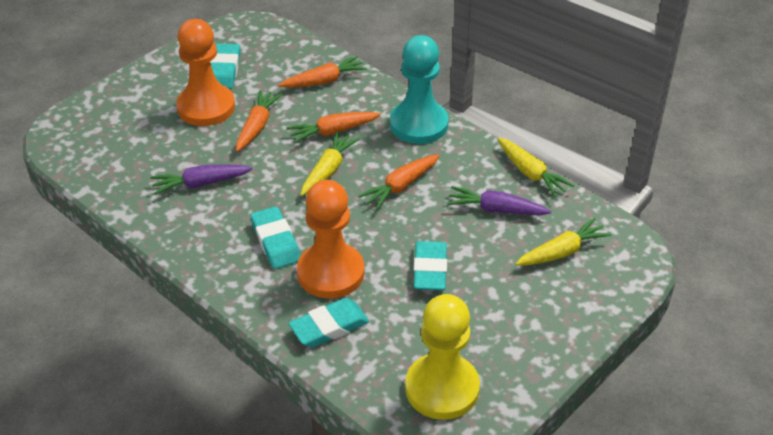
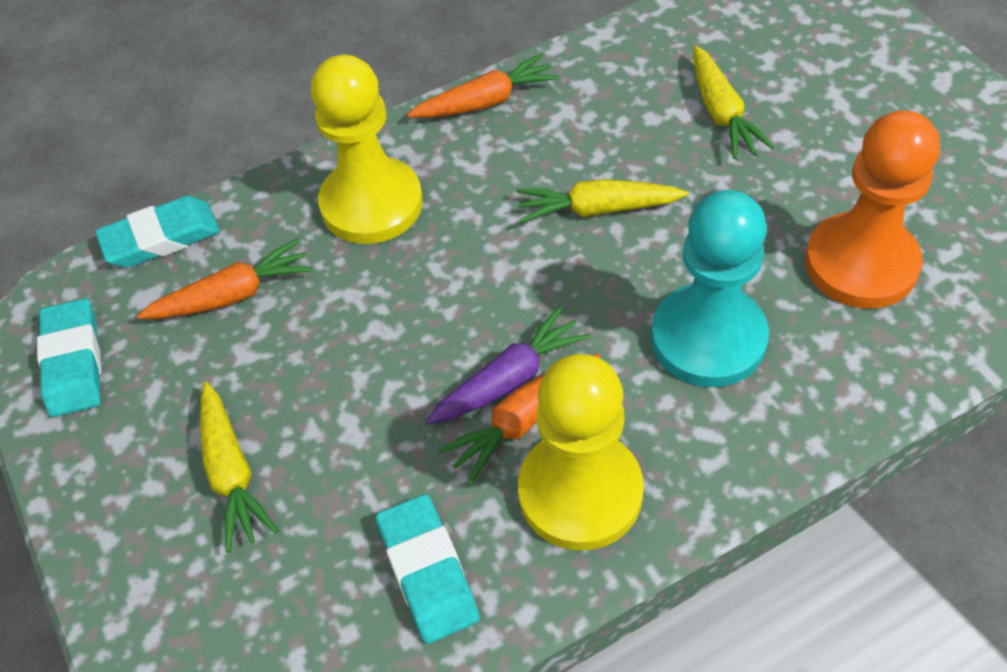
orange carrot: [236,90,282,152] [279,56,367,88] [286,112,381,144] [359,154,440,210] = 4 -> [137,238,313,319] [407,53,560,118] [438,354,601,485] = 3
orange pawn: [176,19,235,126] [297,180,364,298] = 2 -> [805,110,940,309] = 1
purple carrot: [151,164,253,195] [447,186,551,215] = 2 -> [425,306,591,425] = 1
turquoise eraser: [210,44,240,89] [251,206,301,269] [288,298,369,348] [414,241,447,290] = 4 -> [37,298,101,417] [95,196,220,268] [376,494,480,644] = 3
yellow pawn: [405,294,480,420] = 1 -> [311,55,423,244] [518,354,644,550] = 2

